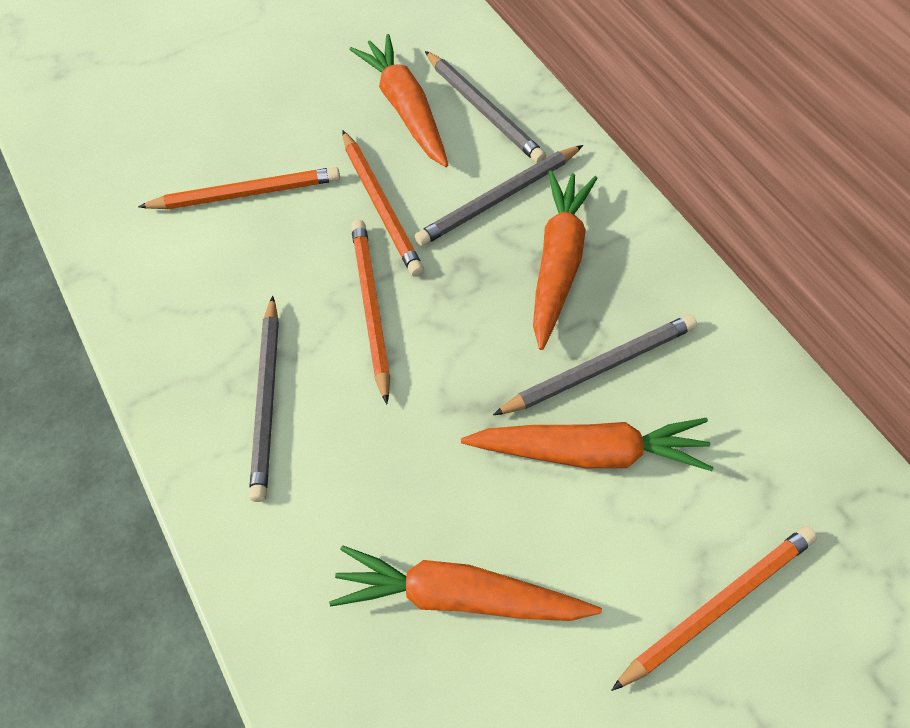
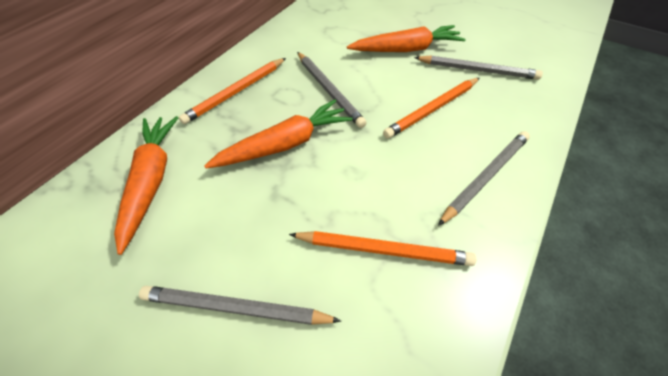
orange carrot: [329,546,602,621] [349,34,448,167] [461,418,714,471] [533,171,598,350] = 4 -> [114,116,178,255] [204,99,352,169] [347,25,466,52] = 3
orange pencil: [138,167,340,210] [342,130,424,277] [351,220,390,404] [612,526,817,691] = 4 -> [179,58,286,124] [289,231,476,266] [383,78,479,139] = 3

